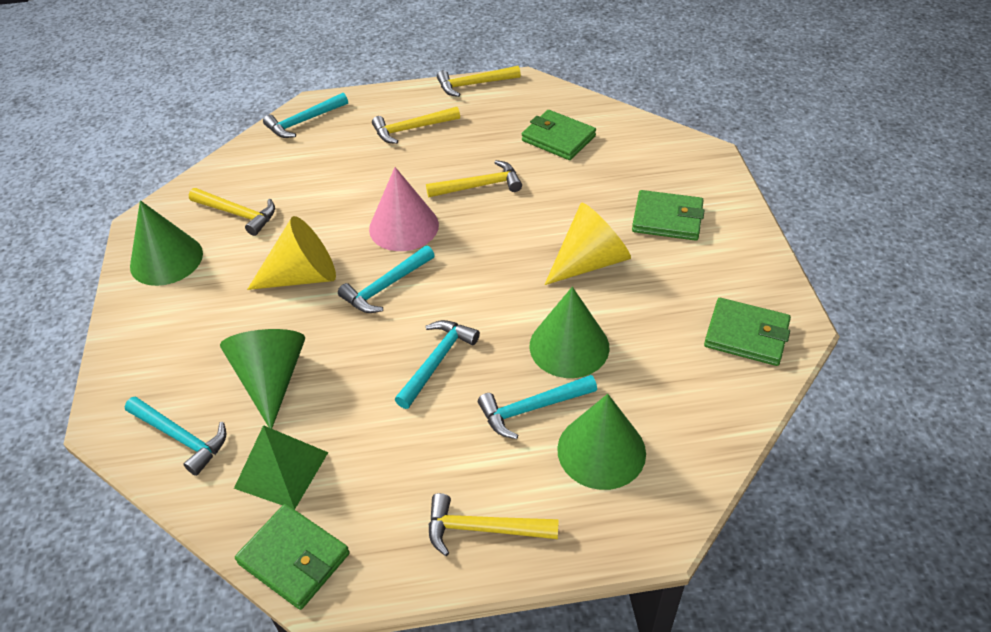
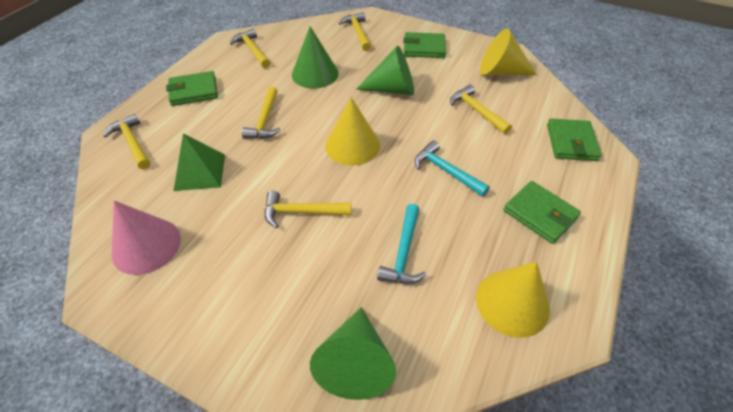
green cone: [130,200,203,286] [220,329,305,429] [530,287,610,378] [557,394,646,490] = 4 -> [292,26,339,89] [310,307,396,400] [356,45,414,95] = 3
turquoise hammer: [125,396,227,476] [263,93,348,138] [338,245,435,313] [395,320,480,409] [478,375,597,439] = 5 -> [377,204,427,284] [415,141,490,197] = 2
yellow cone: [247,216,336,290] [544,203,631,285] = 2 -> [325,97,380,166] [476,262,550,338] [480,29,537,75] = 3
yellow hammer: [189,188,275,236] [372,107,460,144] [426,160,522,197] [429,493,559,556] [437,66,521,97] = 5 -> [103,114,150,169] [230,28,270,68] [242,87,280,139] [265,191,351,228] [339,13,371,51] [450,85,512,134] = 6

